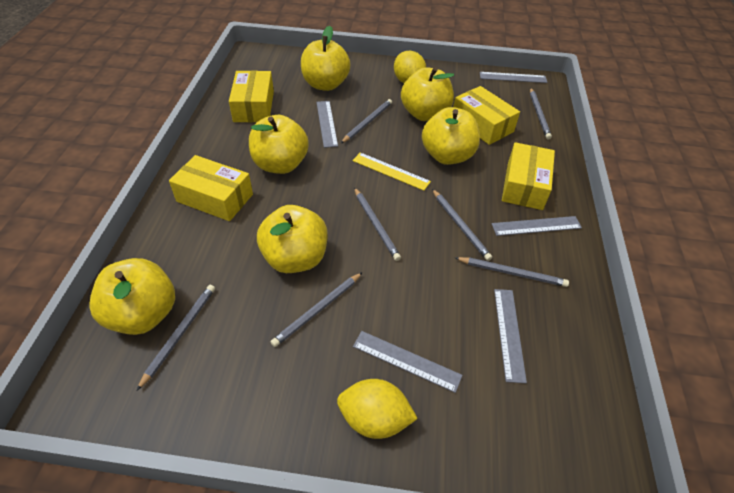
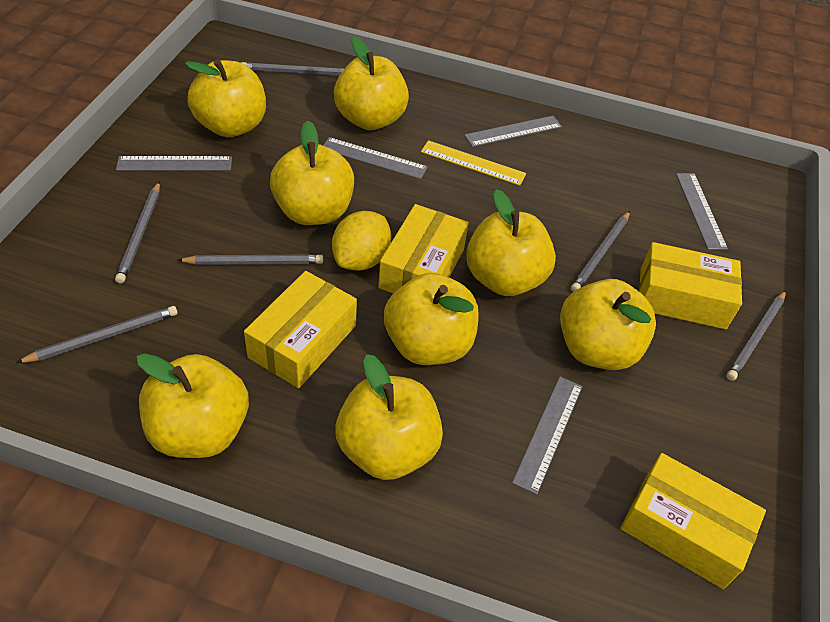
grey pencil: [137,285,215,390] [271,272,363,347] [341,99,392,143] [354,187,401,261] [432,189,492,261] [455,257,569,287] [530,88,552,140] = 7 -> [16,306,178,363] [115,181,160,284] [177,254,323,265] [241,62,344,76] [571,211,630,292] [727,290,786,381] = 6
yellow apple: [89,258,175,335] [249,115,309,174] [257,205,328,273] [301,26,351,91] [401,67,454,121] [422,107,480,165] = 6 -> [137,353,249,458] [185,59,266,137] [270,120,354,225] [334,37,409,130] [336,354,443,480] [384,273,479,365] [466,189,556,296] [560,279,656,370] = 8
yellow lemon: [337,379,418,439] [394,51,426,83] = 2 -> [332,211,391,271] = 1

